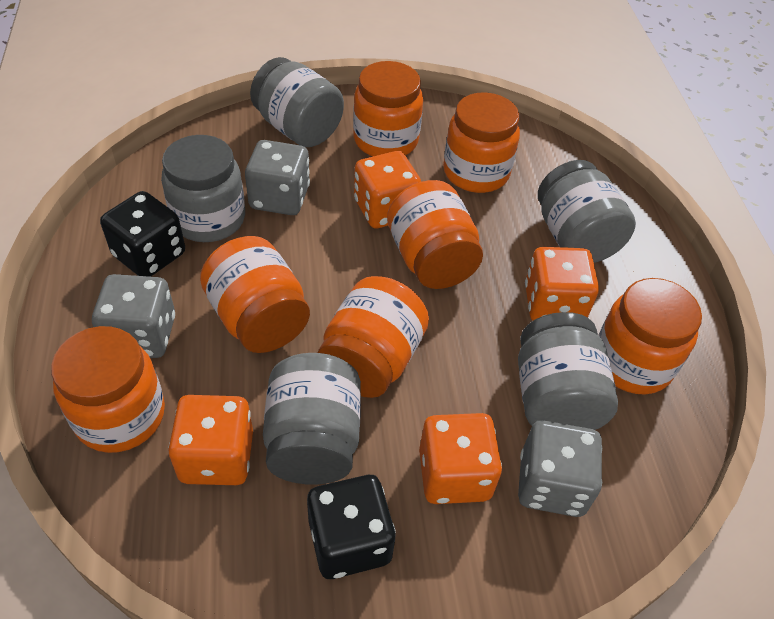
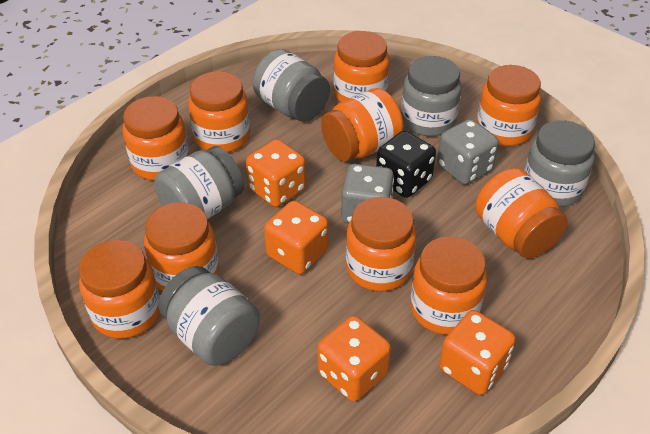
black dice: [100,191,185,277] [307,475,396,579] = 2 -> [376,131,436,198] = 1
grey dice: [92,274,175,358] [245,140,310,215] [518,420,602,517] = 3 -> [341,164,394,224] [437,119,499,185] = 2
orange jar: [51,326,165,453] [200,236,310,353] [318,276,429,398] [353,61,423,156] [387,180,483,289] [443,92,520,193] [598,278,702,395] = 7 -> [79,240,160,339] [123,96,189,181] [144,202,219,292] [188,71,250,152] [321,88,403,162] [333,31,390,102] [346,197,416,291] [410,236,487,335] [475,168,568,258] [477,65,541,146] = 10

